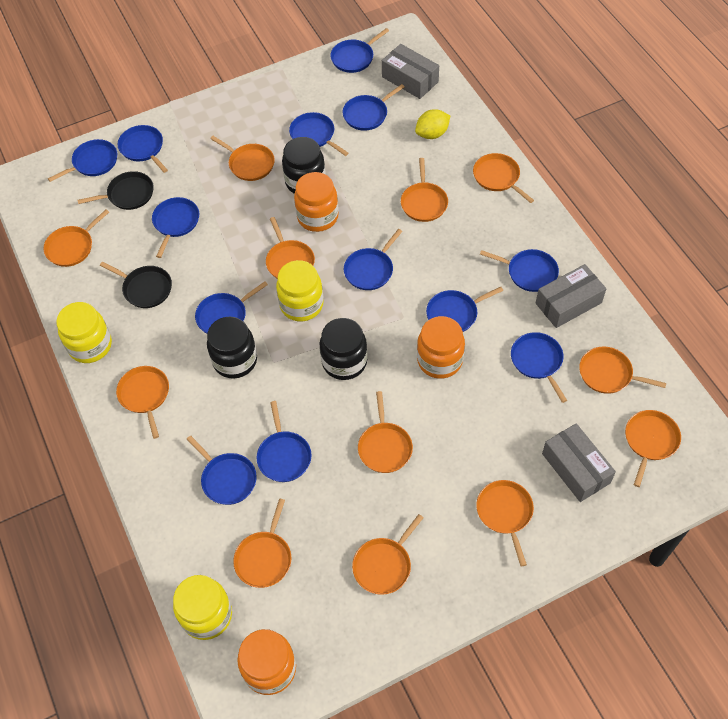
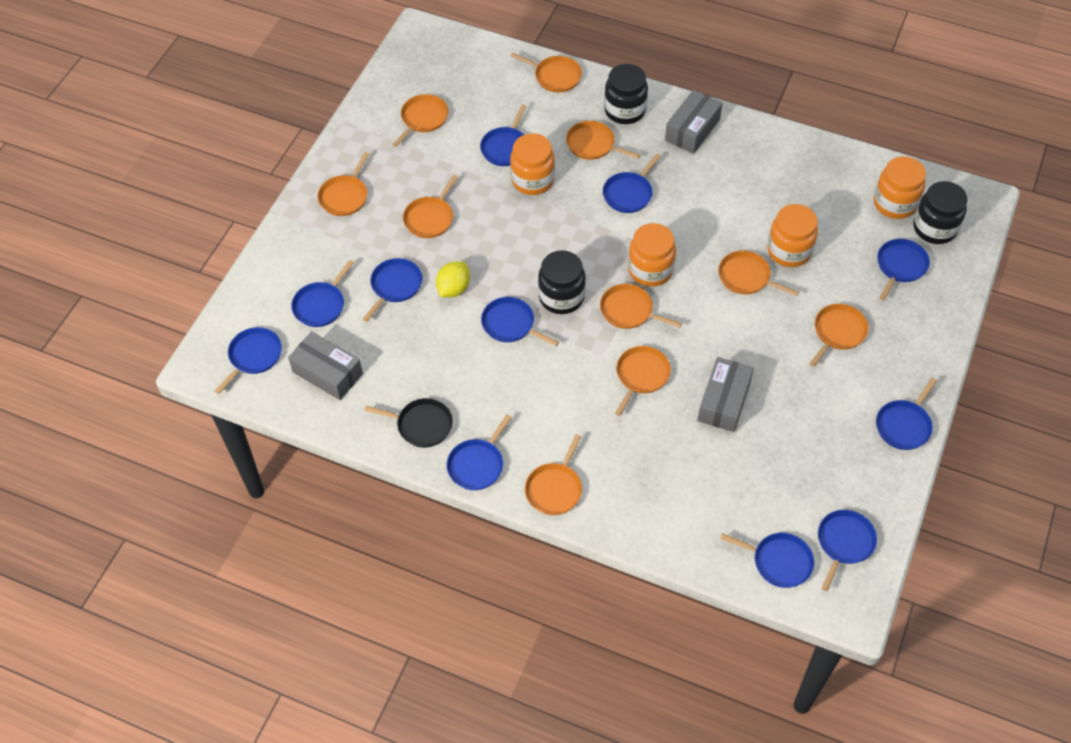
black pan: [77,171,154,210] [100,261,172,308] = 2 -> [364,398,453,448] = 1
blue pan: [48,139,117,182] [117,125,168,173] [152,197,199,258] [186,436,257,505] [195,281,268,334] [256,401,311,482] [289,112,349,156] [330,28,389,73] [343,84,404,131] [344,229,403,290] [426,287,503,332] [480,249,559,292] [511,332,567,403] = 13 -> [215,327,282,394] [291,260,354,327] [363,258,422,322] [447,414,512,490] [480,105,527,166] [481,297,559,346] [603,154,661,213] [720,533,814,588] [818,510,877,591] [876,378,937,450] [877,239,930,301] = 11
orange jar: [237,629,296,695] [294,172,339,232] [417,316,465,379] = 3 -> [510,133,555,195] [628,223,676,287] [767,204,818,267] [874,156,926,219] = 4
orange pan: [43,209,109,267] [116,366,169,439] [210,136,275,181] [233,499,291,588] [266,217,315,278] [352,514,423,595] [358,391,413,473] [401,158,448,222] [473,153,534,203] [476,480,534,566] [579,347,667,394] [625,410,681,487] = 12 -> [317,152,369,216] [392,94,448,147] [403,175,458,238] [511,53,582,92] [525,434,582,515] [566,121,640,160] [600,284,682,329] [615,346,671,416] [718,251,799,296] [809,304,868,367] = 10
yellow jar: [56,302,112,363] [173,575,232,640] [276,260,324,321] = 3 -> none = 0

